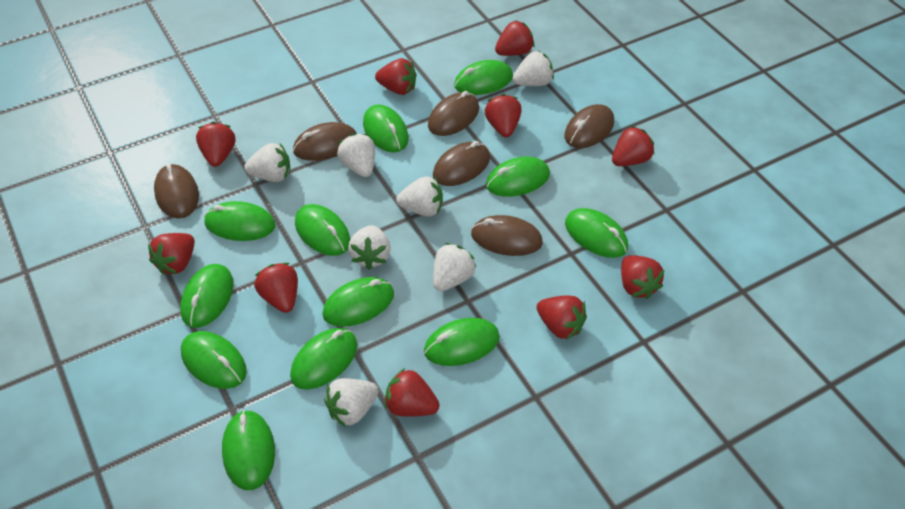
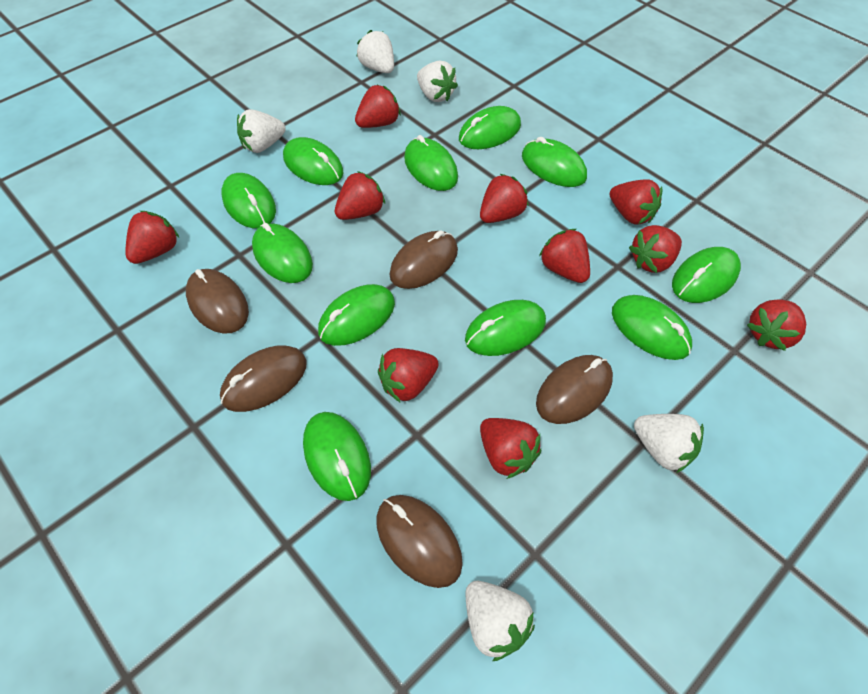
brown mouse: [154,163,199,218] [293,122,357,161] [428,91,479,136] [433,141,490,186] [471,215,543,256] [564,104,614,148] = 6 -> [186,269,249,334] [220,346,307,412] [376,495,463,588] [389,230,458,289] [536,355,613,424] = 5
green mouse: [180,264,234,328] [181,331,247,389] [204,201,276,241] [222,410,275,490] [290,328,357,390] [295,204,350,256] [322,277,394,327] [363,104,409,152] [424,318,500,366] [454,60,513,95] [486,157,550,197] [565,208,628,258] = 12 -> [221,173,276,228] [252,223,313,283] [283,137,344,185] [303,412,371,501] [318,284,395,346] [404,135,458,191] [459,106,521,149] [465,300,546,356] [522,137,587,187] [612,295,692,360] [672,247,741,303] = 11
white strawberry: [244,143,290,182] [324,378,379,427] [337,134,375,177] [348,225,391,270] [396,176,443,217] [433,243,476,291] [513,51,554,86] = 7 -> [237,109,286,153] [356,30,394,73] [417,61,458,102] [465,581,535,661] [634,414,704,473] = 5

